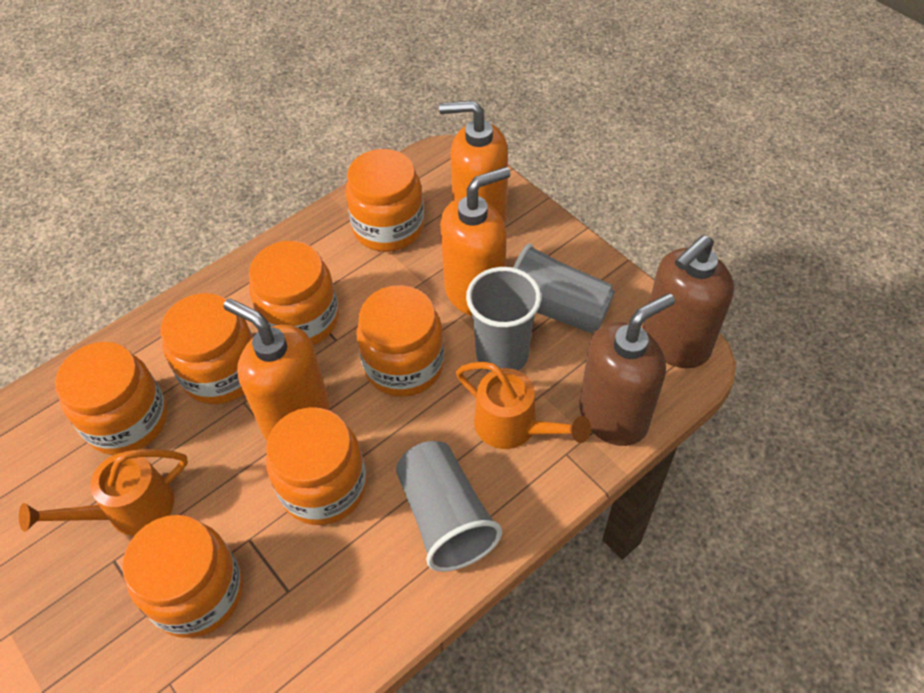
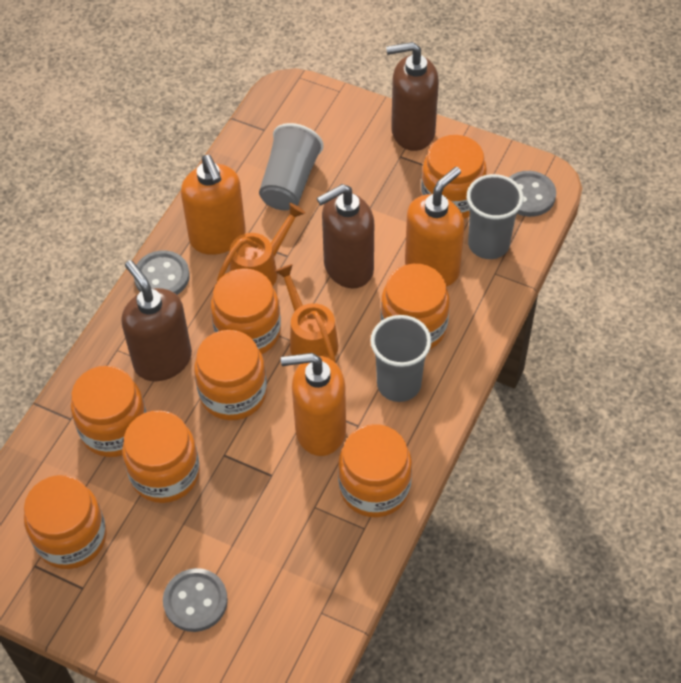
brown soap dispenser: [579,293,675,446] [643,235,734,368] = 2 -> [121,260,192,381] [317,184,374,288] [386,42,439,151] = 3
grey button: none = 0 -> [134,251,190,295] [163,568,228,632] [509,171,556,217] = 3
orange jar: [55,342,167,455] [122,515,243,638] [161,293,253,404] [249,241,339,346] [266,407,367,525] [345,149,424,252] [356,285,444,397] = 7 -> [24,475,107,569] [71,366,146,457] [122,410,200,503] [194,330,267,421] [211,268,281,354] [338,424,412,518] [381,264,450,349] [421,135,487,219] = 8

